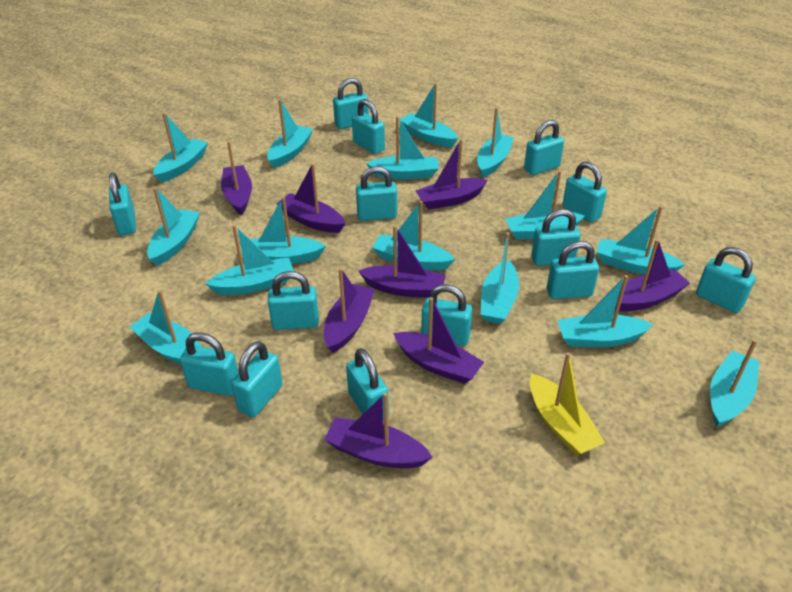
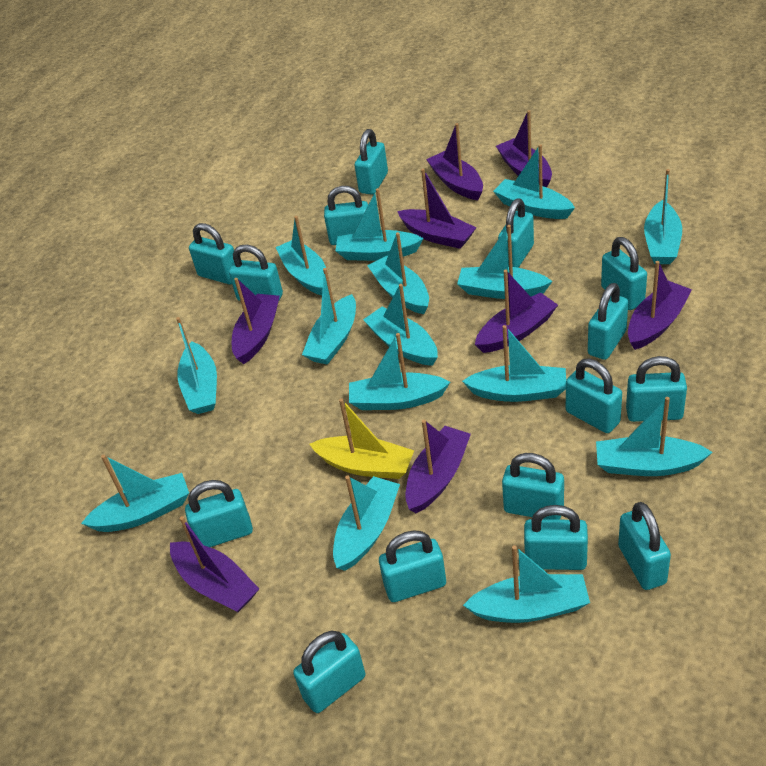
turquoise padlock: [109,173,136,235] [180,332,239,396] [231,341,283,417] [268,271,319,330] [333,78,369,129] [346,348,389,420] [352,99,385,154] [356,166,397,221] [421,284,472,346] [524,120,564,175] [531,209,581,266] [547,241,599,299] [562,162,607,222] [696,247,756,313] = 14 -> [185,480,253,547] [189,223,234,284] [229,245,283,302] [293,631,365,713] [324,186,368,245] [355,129,388,195] [379,530,446,602] [498,199,534,268] [502,453,564,520] [524,505,588,570] [566,359,622,433] [588,283,628,360] [601,237,647,310] [618,502,671,590] [626,356,687,422] = 15

